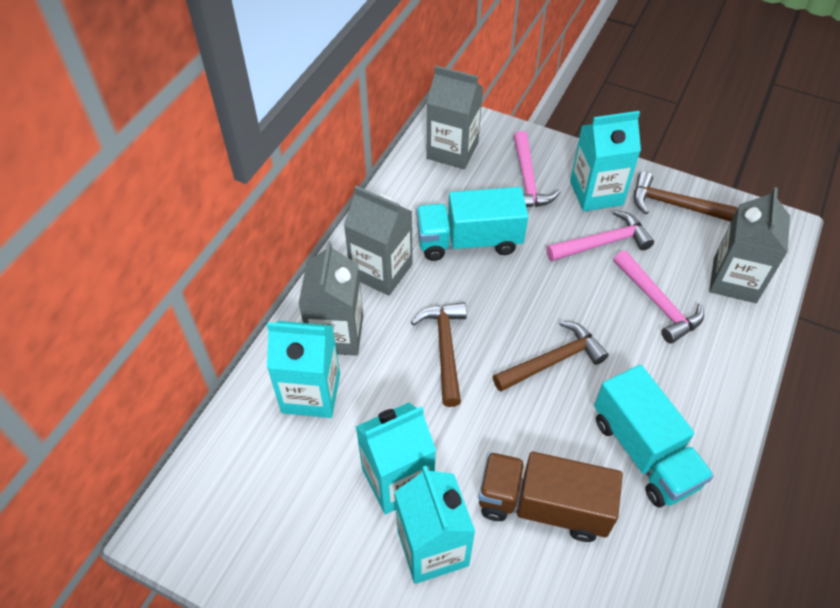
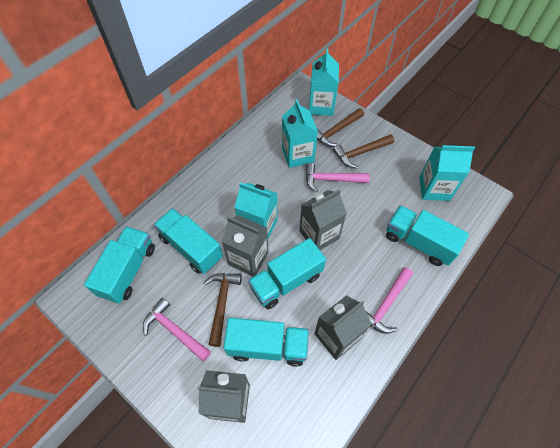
brown truck: [478,452,623,542] = 1 -> none = 0
turquoise truck: [416,187,528,261] [594,365,714,507] = 2 -> [84,226,155,304] [154,208,223,274] [223,318,309,367] [248,238,326,309] [386,205,469,266] = 5

